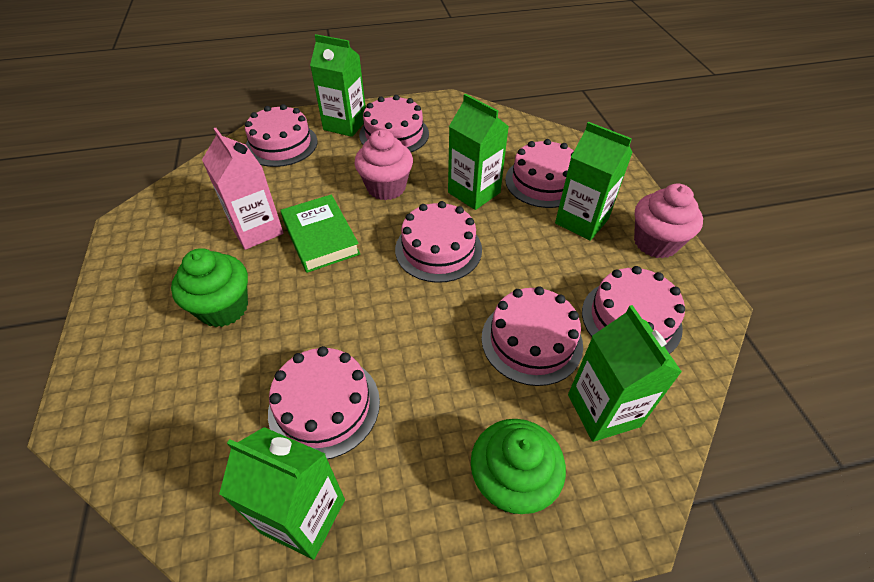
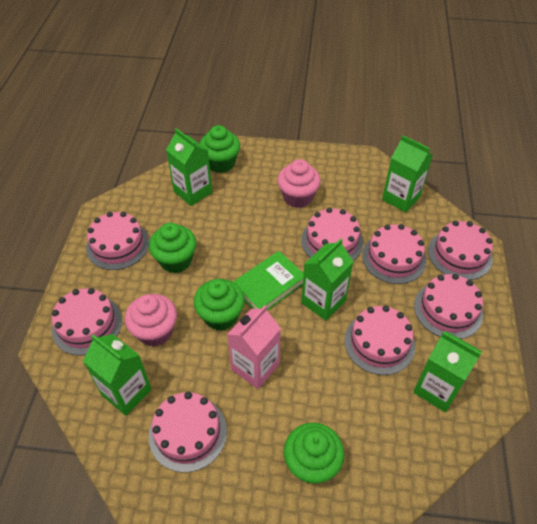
green cupcake: [171,248,248,327] [471,419,566,514] = 2 -> [149,223,196,273] [194,279,245,331] [200,125,240,173] [284,423,344,484] = 4
pink cake: [245,104,318,167] [268,346,380,459] [359,95,429,152] [395,201,482,283] [481,286,583,386] [505,139,574,208] [582,266,685,354] = 7 -> [52,288,122,355] [86,212,149,270] [149,392,227,473] [301,208,363,261] [344,305,415,375] [362,224,426,284] [414,274,483,339] [428,221,493,280] = 8

